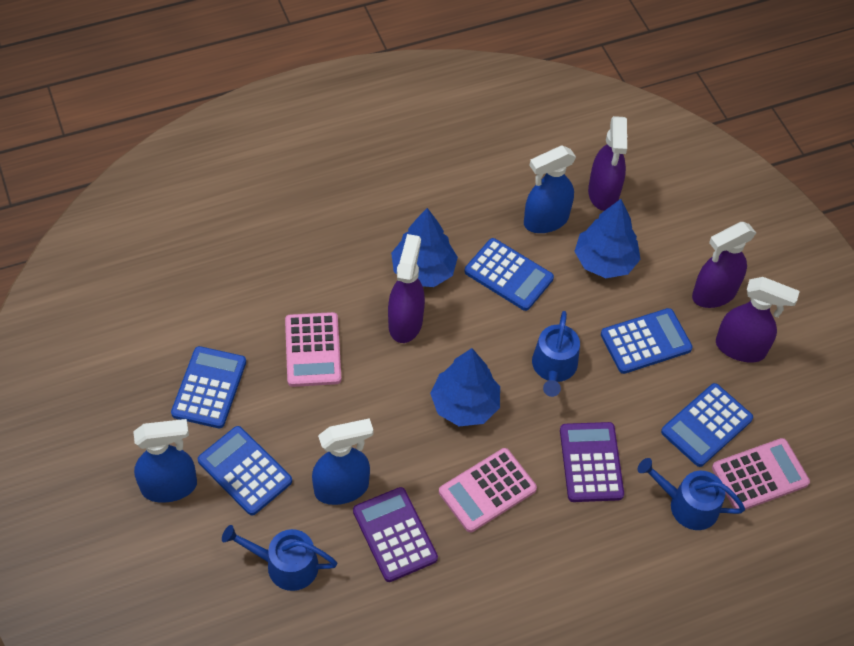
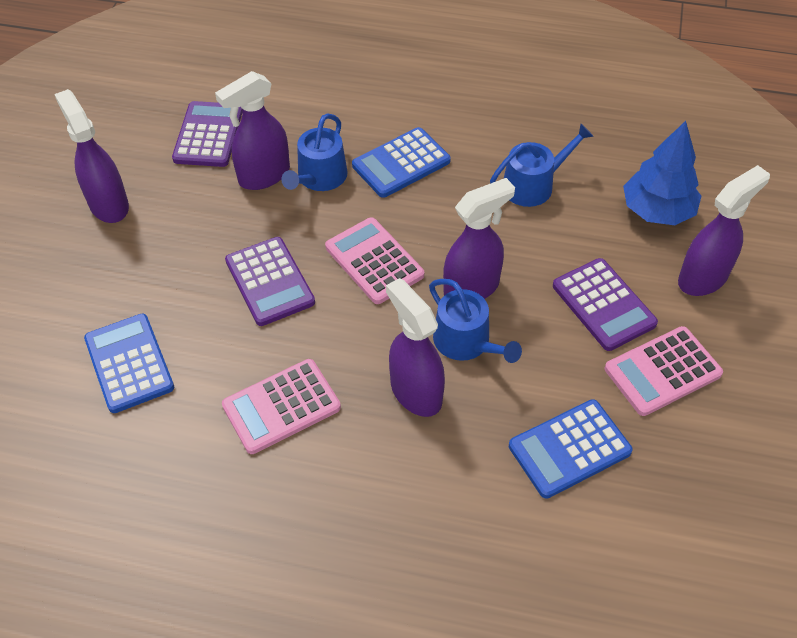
blue calculator: [171,346,246,428] [197,426,292,515] [464,238,554,311] [601,308,693,374] [661,383,753,467] = 5 -> [84,314,174,413] [352,127,451,198] [509,399,632,499] = 3
blue spray bottle: [133,419,197,503] [312,418,373,505] [524,145,576,233] = 3 -> none = 0
blue tree: [391,208,458,287] [430,348,500,426] [574,199,641,278] = 3 -> [623,121,701,225] = 1
purple calculator: [353,487,438,582] [560,422,624,502] = 2 -> [172,101,242,167] [225,237,315,326] [553,258,658,351] = 3
purple spray bottle: [388,234,425,343] [588,116,627,211] [692,222,756,308] [716,277,800,362] = 4 -> [54,89,129,223] [215,71,290,190] [386,278,445,417] [443,178,515,299] [678,165,770,296] = 5

